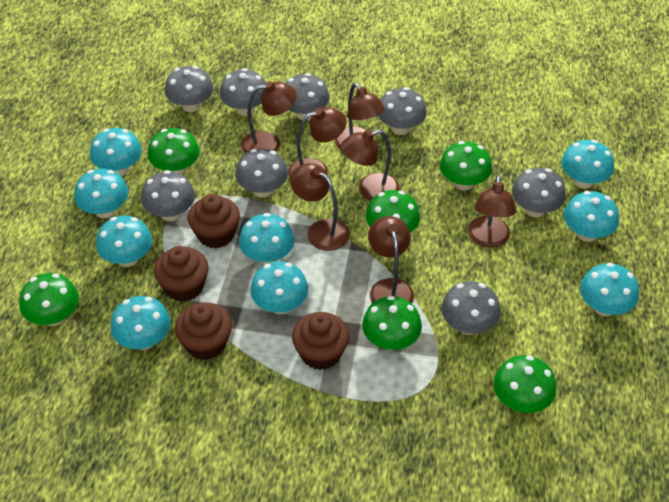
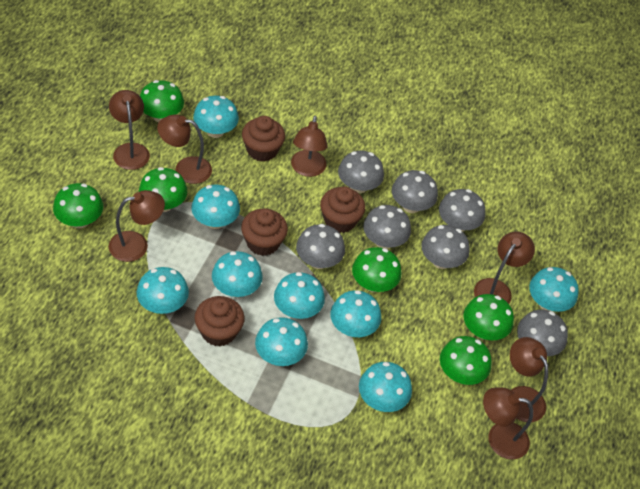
grey mushroom: [141,170,195,221] [165,66,214,112] [220,68,266,116] [236,149,288,198] [286,73,330,120] [378,87,427,135] [441,281,501,335] [512,168,566,217] = 8 -> [296,224,345,269] [338,151,384,193] [363,205,411,249] [392,170,438,213] [421,225,469,269] [439,189,485,232] [517,310,568,356] = 7

